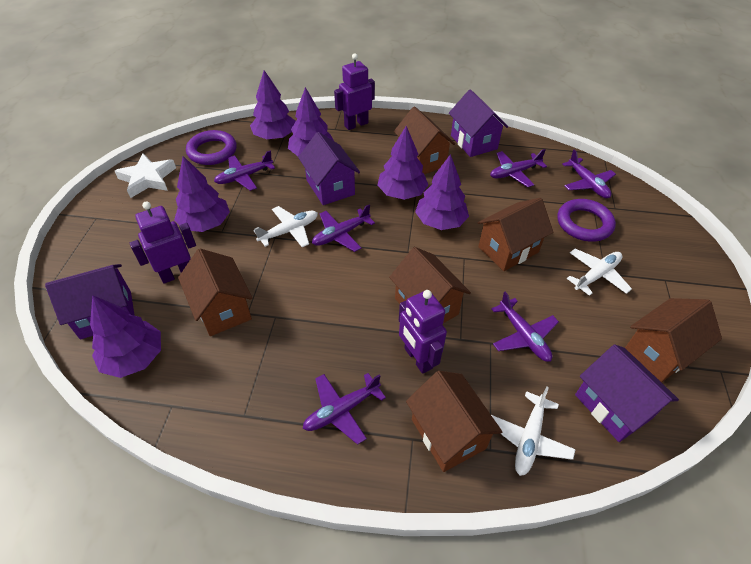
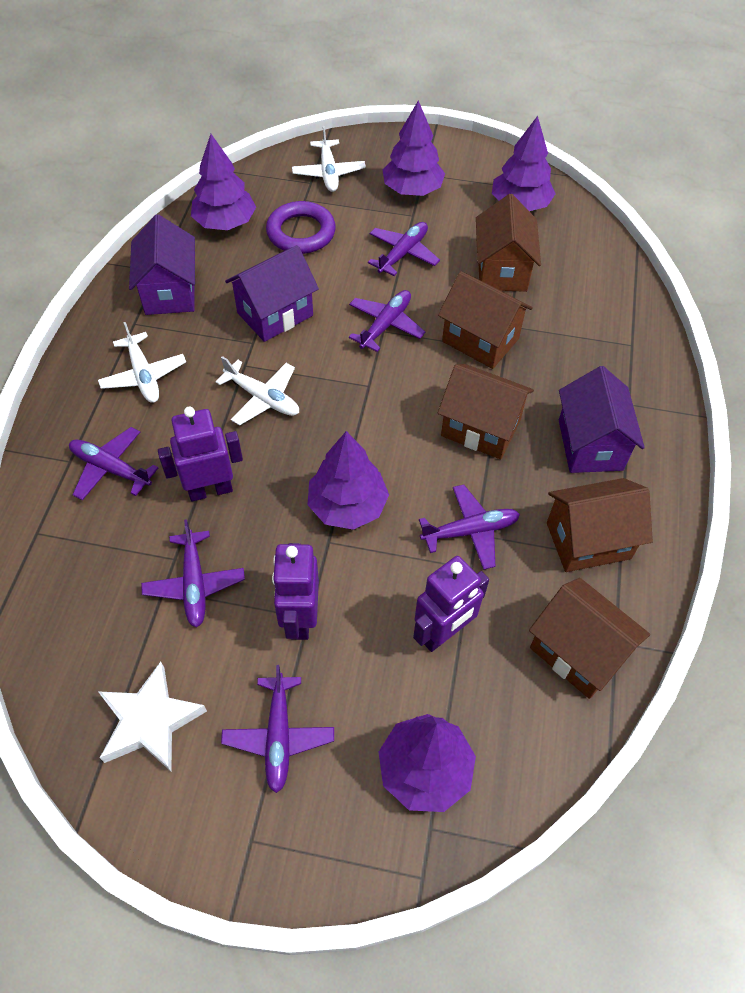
brown house: [178,248,252,336] [389,247,471,323] [394,106,455,174] [406,371,503,472] [478,198,553,271] [625,298,722,383] = 6 -> [438,271,533,369] [438,364,534,459] [476,194,541,292] [529,578,650,699] [547,478,653,572] = 5
purple house: [45,264,135,339] [298,132,360,205] [449,89,508,157] [575,344,679,442] = 4 -> [129,214,195,315] [225,245,319,342] [559,366,645,473] = 3
purple ring: [186,130,237,165] [558,199,616,242] = 2 -> [266,201,336,254] = 1
purple tree: [90,295,161,378] [174,156,230,232] [250,70,296,140] [288,87,334,157] [377,126,428,200] [415,154,469,230] = 6 -> [191,134,256,230] [307,431,389,530] [379,714,476,812] [382,100,445,196] [492,116,556,211] = 5

